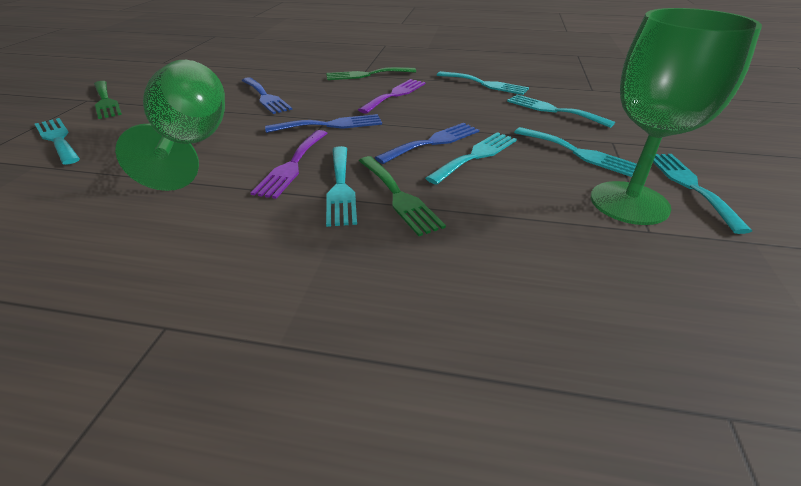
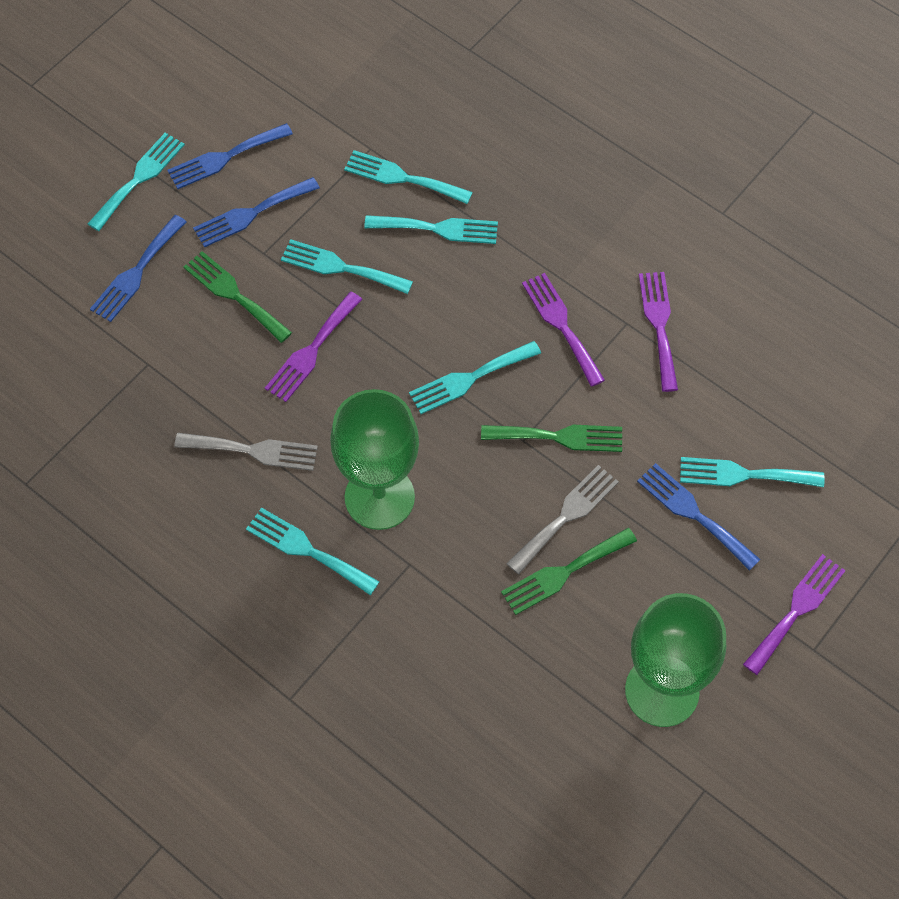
blue fork: [242,77,292,114] [265,114,382,133] [375,123,479,164] = 3 -> [90,215,187,322] [167,123,293,189] [193,177,320,248] [637,463,761,571] = 4
grey fork: none = 0 -> [174,433,318,471] [506,465,619,574] = 2
purple fork: [250,130,328,199] [358,79,426,114] = 2 -> [265,292,362,402] [522,273,605,387] [639,272,678,392] [743,554,846,675] = 4

